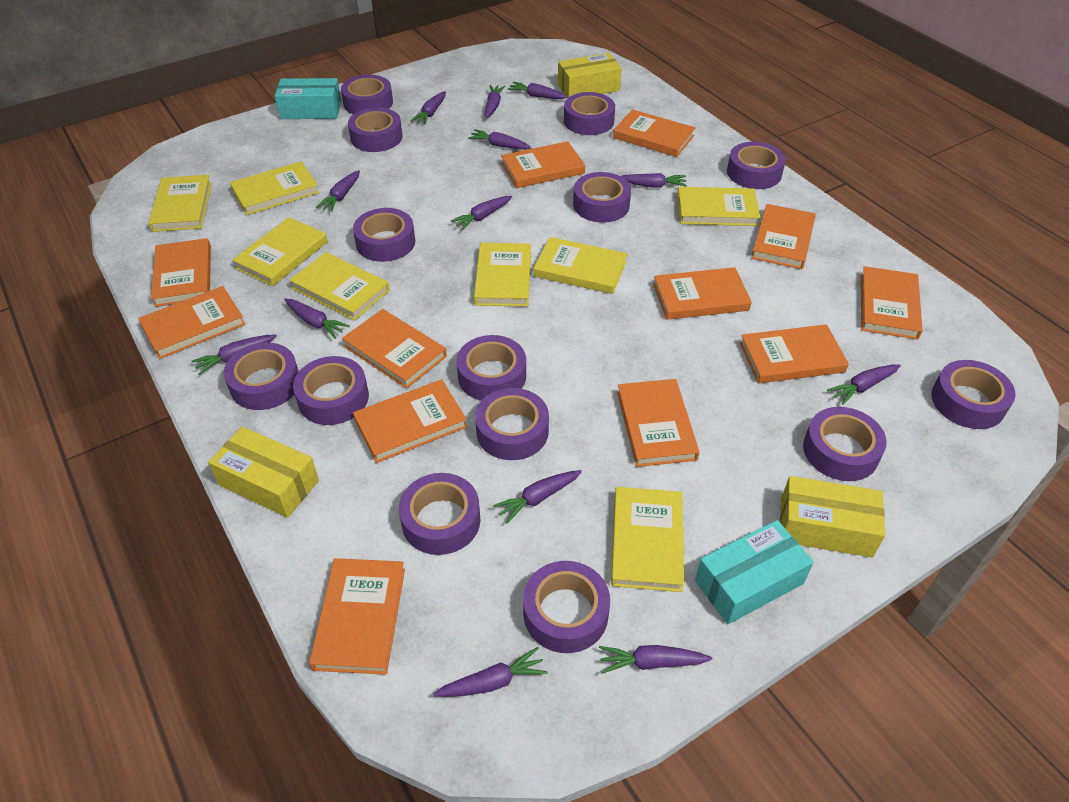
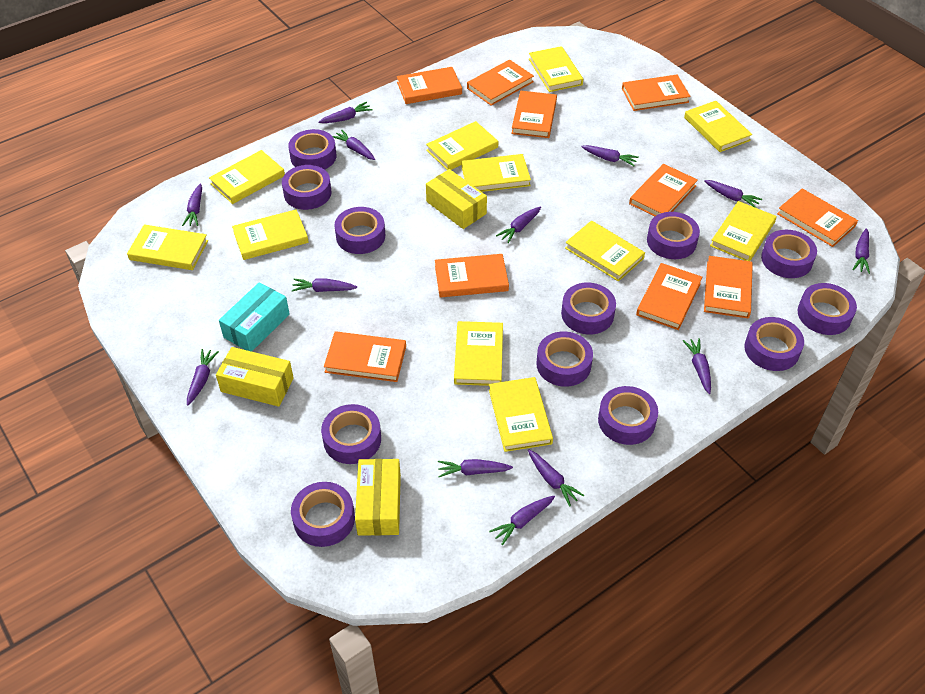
orange book: [138,286,245,359] [151,238,211,307] [309,558,405,675] [342,309,447,389] [353,379,467,463] [501,141,585,188] [613,109,695,157] [617,379,700,467] [653,267,752,320] [740,324,849,383] [751,204,816,269] [861,266,923,340] = 12 -> [324,331,406,382] [397,67,462,104] [435,254,509,297] [467,59,534,106] [511,91,557,138] [622,75,690,111] [629,164,698,217] [636,263,702,330] [704,256,753,318] [777,188,858,247] = 10
purple tape: [224,343,299,410] [293,356,369,425] [341,75,393,114] [348,108,402,152] [353,208,415,262] [399,473,481,555] [456,335,526,401] [475,388,549,460] [523,561,610,653] [564,92,615,135] [573,172,631,223] [727,142,786,189] [803,407,887,481] [932,360,1016,429] = 14 -> [282,165,332,210] [288,129,336,170] [291,482,355,547] [321,404,381,464] [334,207,385,254] [536,331,593,387] [561,283,616,334] [598,386,658,445] [647,212,700,259] [744,317,804,371] [761,230,817,278] [798,283,857,335] = 12
turquoise box: [275,78,341,119] [695,520,814,624] = 2 -> [219,282,290,352] = 1
yellow book: [148,175,212,232] [230,161,319,215] [232,217,328,286] [289,252,390,321] [474,243,531,307] [533,237,627,294] [611,487,684,592] [677,187,761,226] = 8 -> [127,224,208,270] [209,150,285,204] [232,209,309,260] [426,121,498,170] [454,321,503,386] [461,154,531,192] [489,377,553,452] [529,46,583,92] [565,220,645,282] [684,101,752,152] [710,201,777,261] = 11

